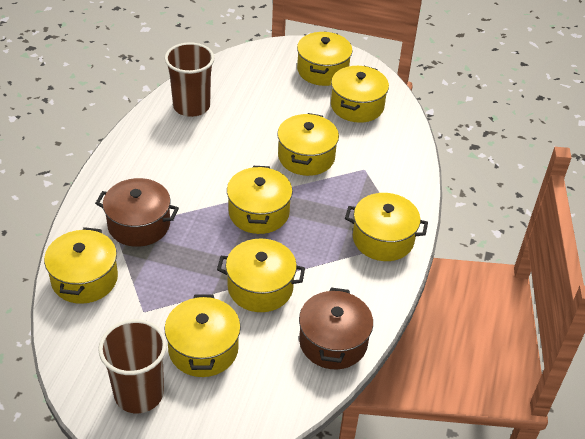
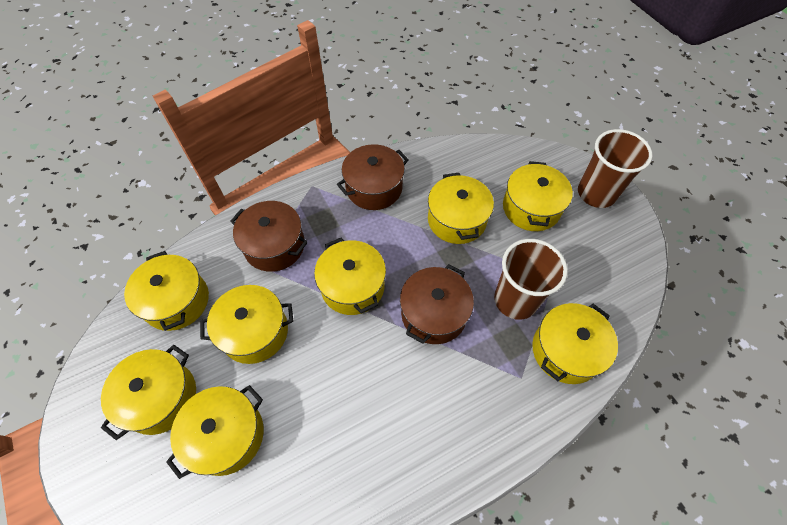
brown pot: [95,178,179,247] [299,288,373,370] = 2 -> [230,201,308,272] [337,144,409,210] [400,264,474,344] = 3

